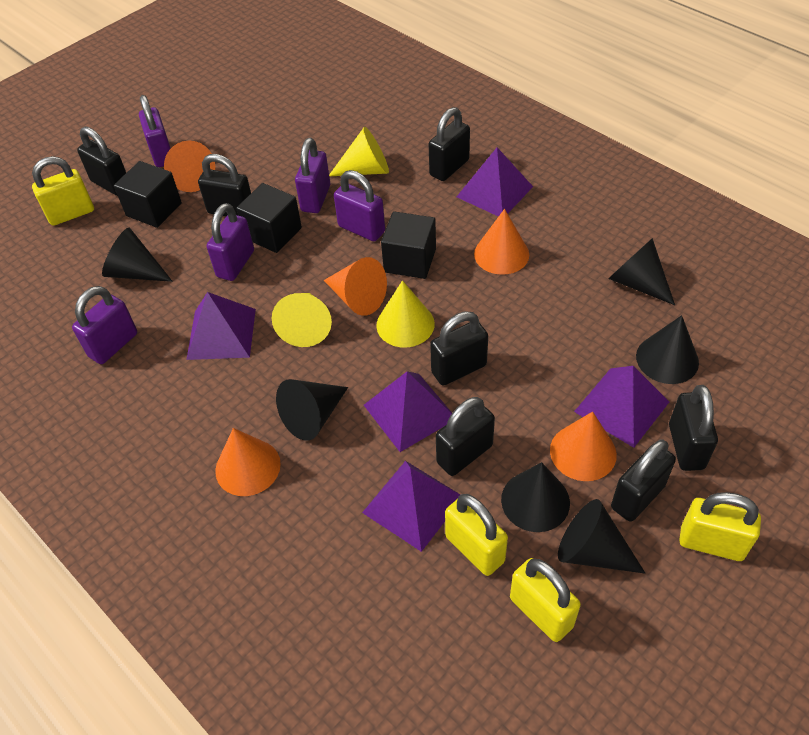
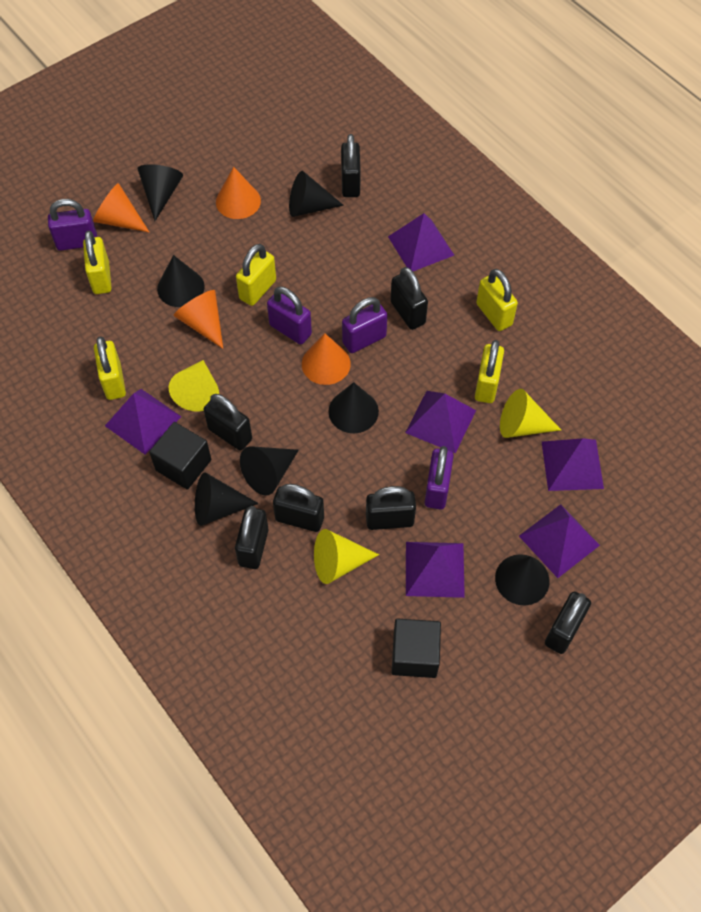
black cone: [102,228,173,282] [276,379,348,441] [501,462,570,532] [558,499,645,574] [608,238,675,305] [636,315,699,384] = 6 -> [138,164,183,221] [157,255,205,307] [195,472,259,526] [240,446,299,495] [289,171,344,217] [328,382,379,433] [495,554,549,605] = 7
black cube: [114,161,182,228] [236,183,302,253] [381,211,436,279] = 3 -> [149,422,211,490] [392,618,441,678] = 2
orange cone: [164,141,215,192] [215,428,281,496] [324,257,387,316] [474,209,529,275] [550,412,617,481] = 5 -> [93,183,149,232] [173,290,223,349] [216,167,261,219] [302,334,351,385] = 4
purple padlock: [72,286,137,364] [139,95,171,167] [207,203,254,281] [295,138,330,213] [334,170,385,241] = 5 -> [48,199,97,251] [267,287,312,344] [342,297,387,353] [425,446,454,510] = 4
purple pyramid: [186,292,256,360] [362,461,460,552] [364,371,452,452] [456,147,533,217] [574,366,669,448] = 5 -> [105,389,181,455] [388,213,454,271] [405,391,476,453] [406,542,465,598] [519,504,600,578] [542,438,604,491] = 6
yellow padlock: [32,156,94,226] [445,494,508,576] [510,558,581,642] [679,492,761,561] = 4 -> [83,231,111,294] [94,336,126,400] [236,244,276,306] [475,340,504,403] [476,269,518,331] = 5

